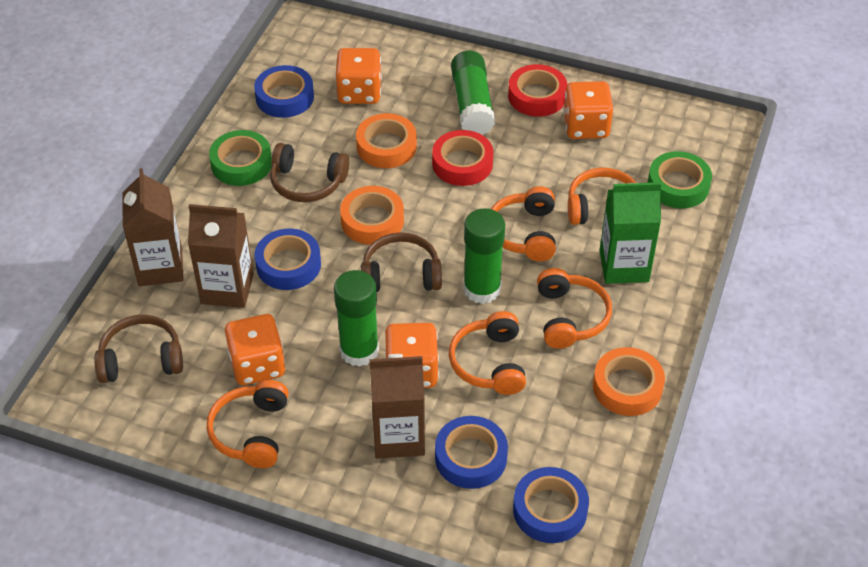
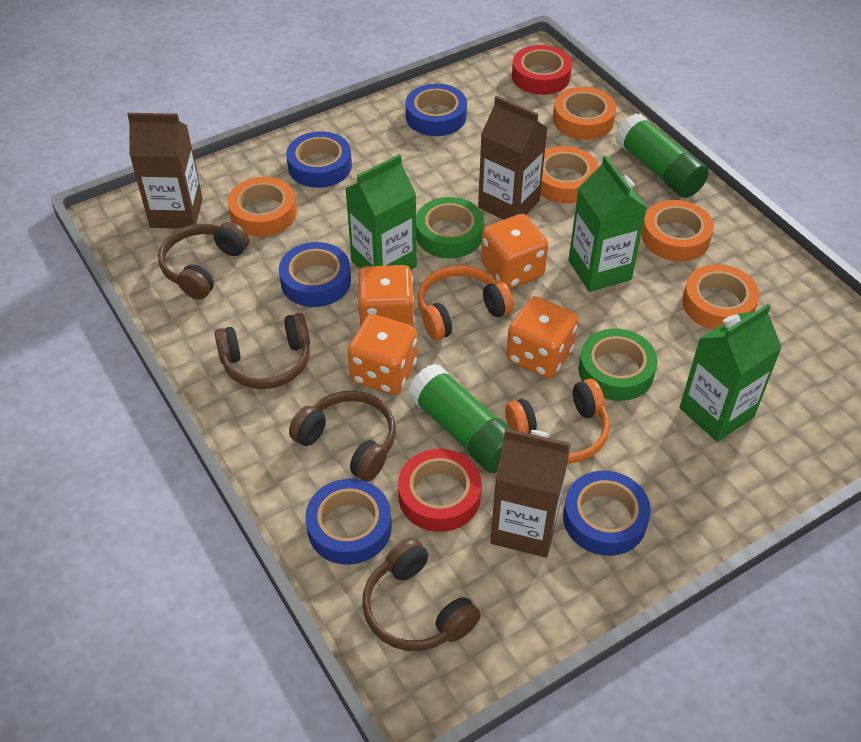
blue tape: [254,65,314,118] [255,229,321,290] [435,416,508,489] [513,467,589,543] = 4 -> [279,242,351,307] [286,131,352,188] [305,479,392,565] [406,84,467,136] [563,471,651,556] = 5
brown headphones: [94,315,183,383] [270,143,349,202] [361,232,442,292] = 3 -> [158,222,249,299] [215,313,310,389] [289,391,396,482] [362,538,481,651] = 4
green carton: [600,182,662,284] = 1 -> [345,154,417,270] [569,156,647,292] [680,304,782,442] = 3
green glue stick: [334,270,379,367] [451,51,495,135] [463,208,505,304] = 3 -> [408,364,513,473] [615,113,709,198] = 2
orange headphones: [207,380,289,468] [449,311,526,395] [491,186,556,261] [537,268,612,349] [568,168,636,225] = 5 -> [418,265,514,340] [505,379,610,464] = 2
orange tape: [340,186,404,245] [356,113,417,168] [593,347,665,416] = 3 -> [228,177,297,237] [540,146,599,203] [553,87,616,140] [642,200,714,261] [682,264,759,330] = 5

